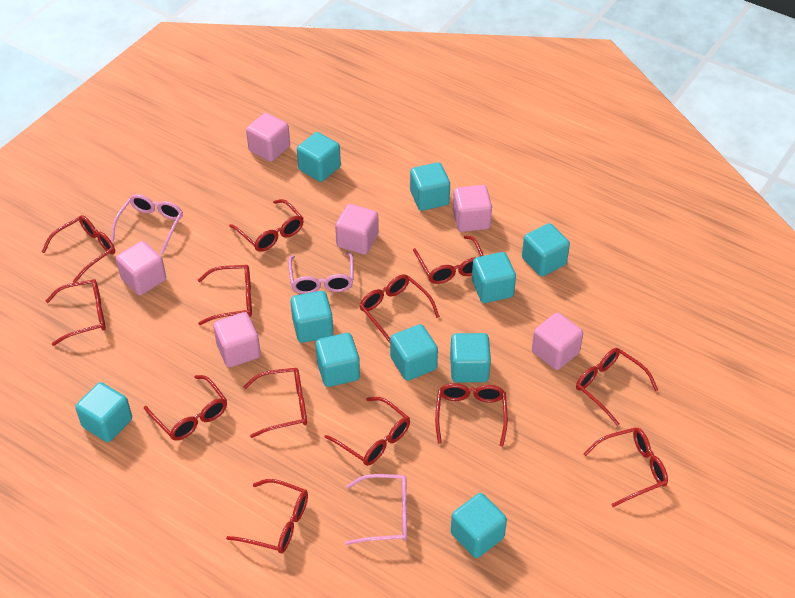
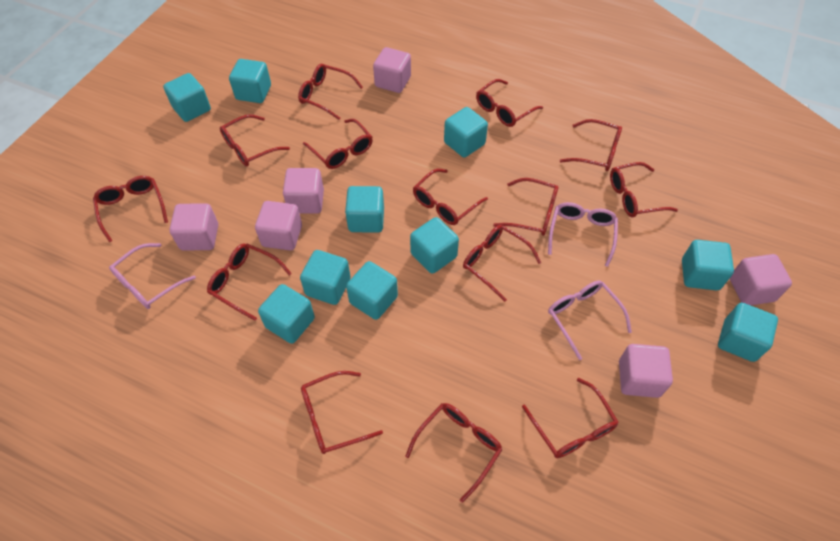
red glasses: [42,215,115,283] [46,279,106,346] [144,375,227,441] [198,265,252,325] [226,479,308,553] [229,199,304,252] [243,368,307,438] [325,397,410,466] [360,274,440,343] [413,236,484,284] [435,383,508,447] [576,348,658,426] [584,428,668,507] = 13 -> [93,176,168,242] [207,243,292,321] [220,114,290,167] [298,64,363,120] [301,371,383,454] [303,119,373,169] [405,403,503,503] [413,169,488,225] [463,225,541,302] [476,79,543,127] [493,178,559,236] [522,378,619,458] [560,119,622,171] [610,162,678,217] = 14

